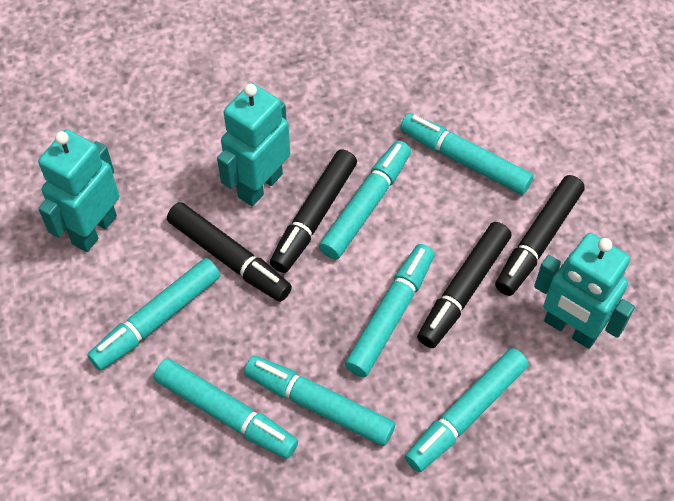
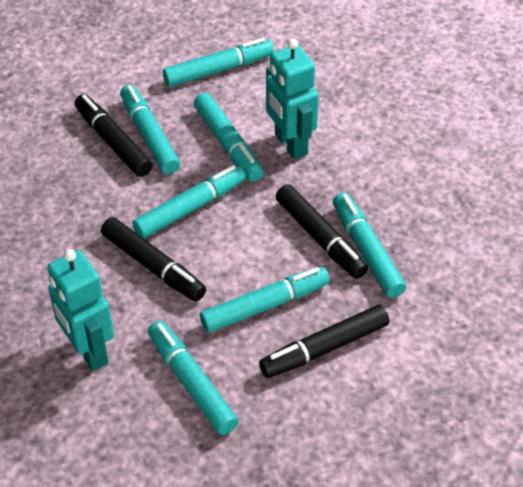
turquoise robot: [38,130,119,252] [217,83,290,206] [534,233,635,349] = 3 -> [47,249,114,371] [266,38,319,160] = 2

